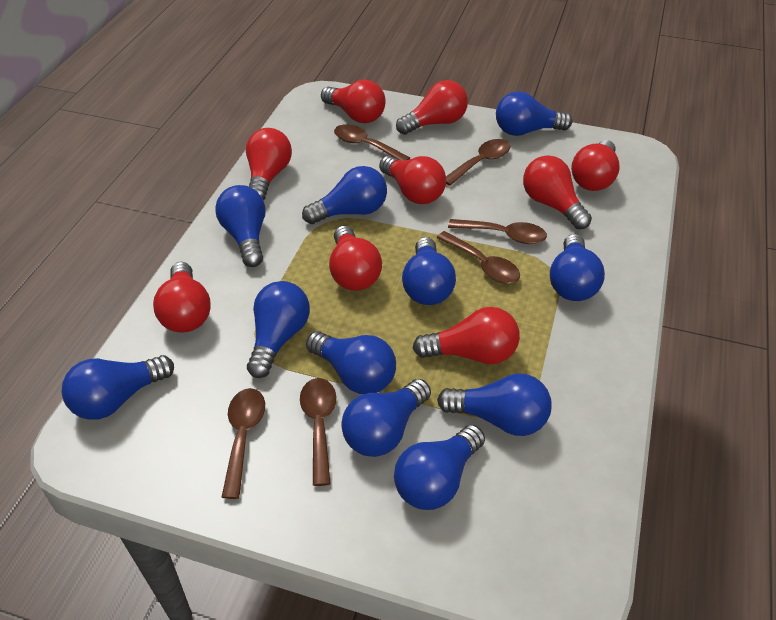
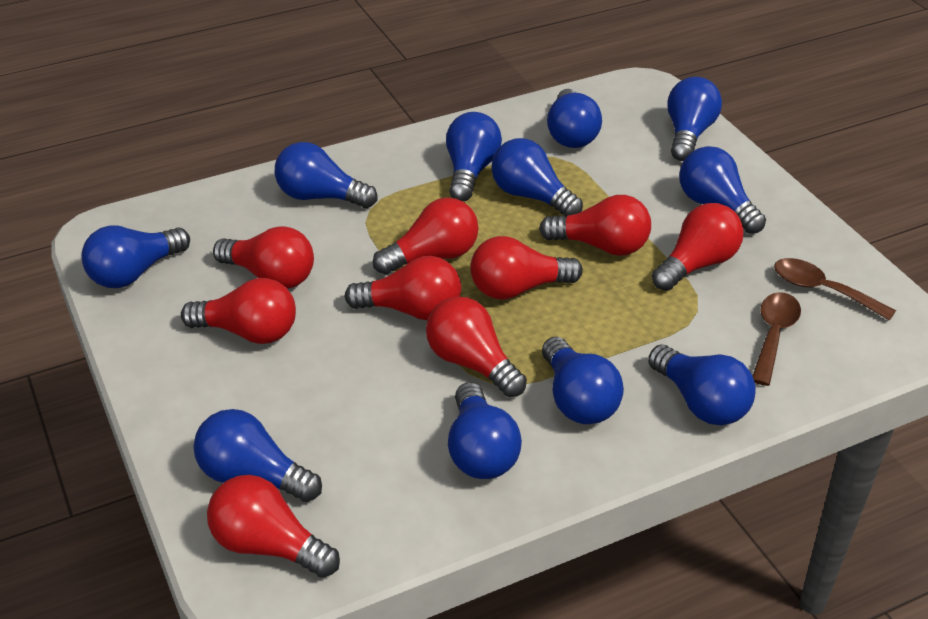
brown spoon: [222,388,265,499] [300,378,336,486] [334,124,410,161] [437,231,520,284] [446,139,510,186] [448,219,547,244] = 6 -> [753,292,801,386] [774,258,896,321] = 2

